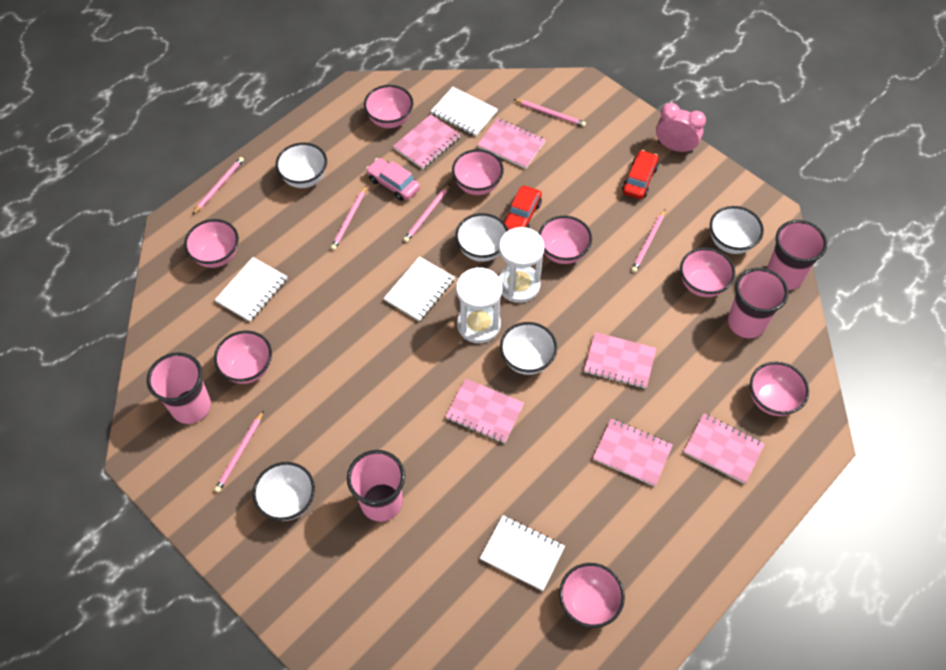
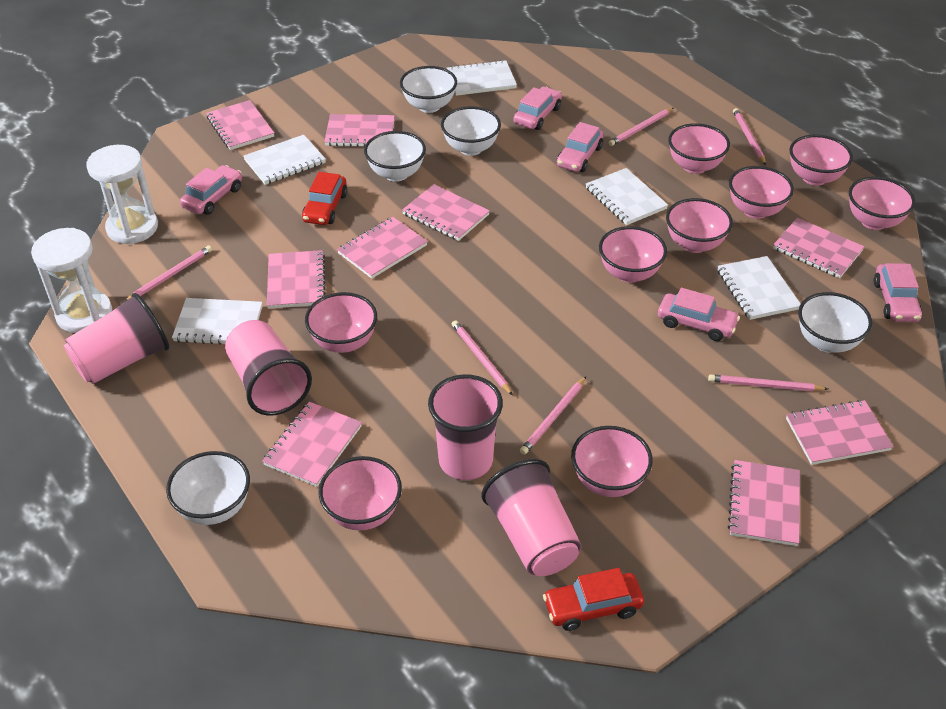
pink bowl: [184,219,239,268] [214,331,272,384] [364,85,413,128] [452,149,504,195] [539,216,592,264] [559,563,625,628] [680,248,735,297] [750,362,809,416] = 8 -> [305,292,377,353] [319,456,402,531] [571,426,653,497] [599,226,667,283] [666,198,733,253] [668,123,730,174] [729,166,794,219] [789,134,853,186] [849,177,915,230] = 9
pink car: [366,158,420,201] = 1 -> [180,165,242,215] [513,86,562,130] [557,122,604,172] [658,288,740,341] [874,263,922,322] = 5
pink clock: [656,103,706,153] = 1 -> none = 0
pink notebook: [393,115,460,169] [445,379,524,443] [477,118,546,169] [584,332,656,389] [593,418,673,487] [684,414,765,484] = 6 -> [206,100,274,150] [262,402,362,487] [267,250,326,309] [324,114,395,147] [337,217,428,279] [402,184,490,241] [728,460,800,546] [773,218,864,278] [786,400,893,465] = 9
white notebook: [215,257,287,322] [384,256,455,322] [431,87,498,136] [480,515,565,591] = 4 -> [172,298,262,345] [243,135,326,185] [447,60,517,96] [586,168,668,225] [718,256,801,320] = 5

